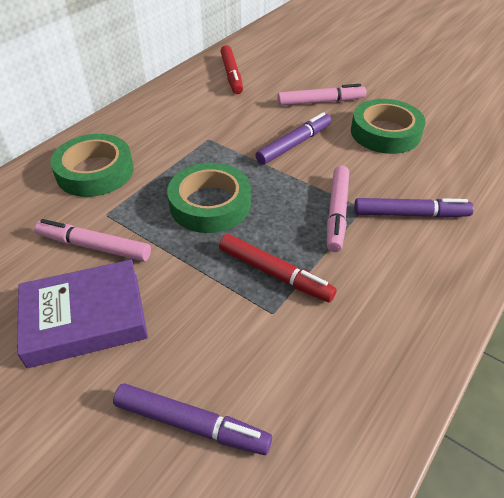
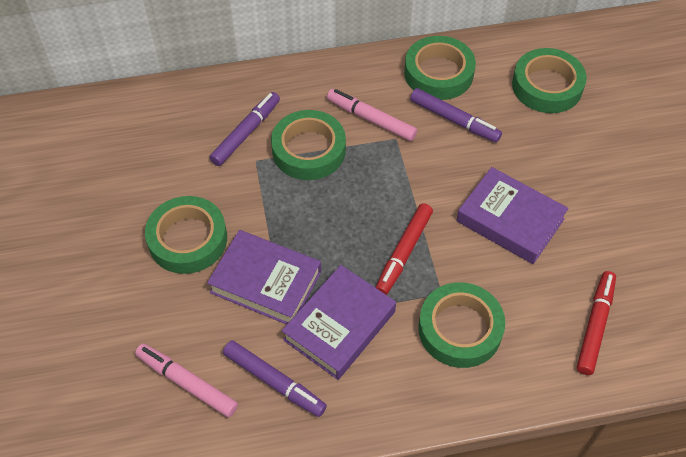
green tape: [50,134,134,197] [167,163,251,233] [351,99,426,154] = 3 -> [145,196,227,274] [271,110,346,180] [404,36,476,100] [418,282,505,368] [512,48,587,113] = 5
pink marker: [34,219,151,262] [277,84,366,106] [327,166,349,252] = 3 -> [135,344,238,418] [327,89,417,141] = 2
purple book: [17,259,148,368] = 1 -> [207,230,321,325] [282,265,396,380] [456,167,569,264] = 3

